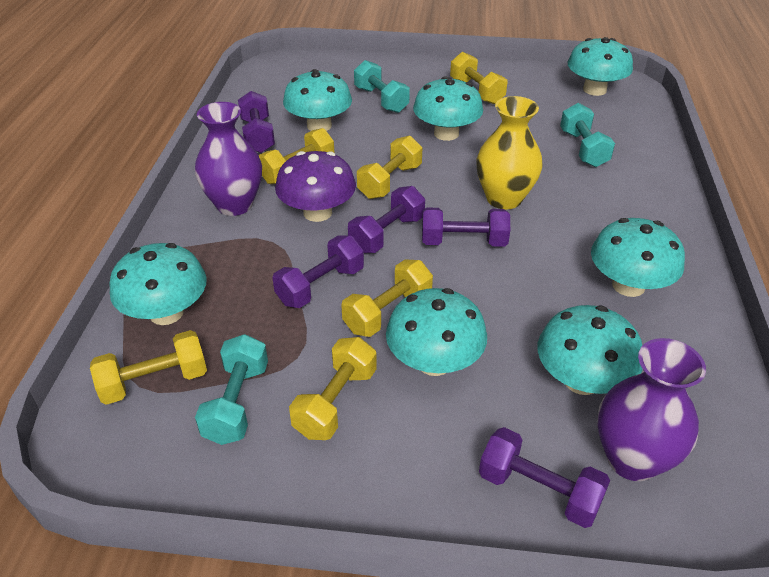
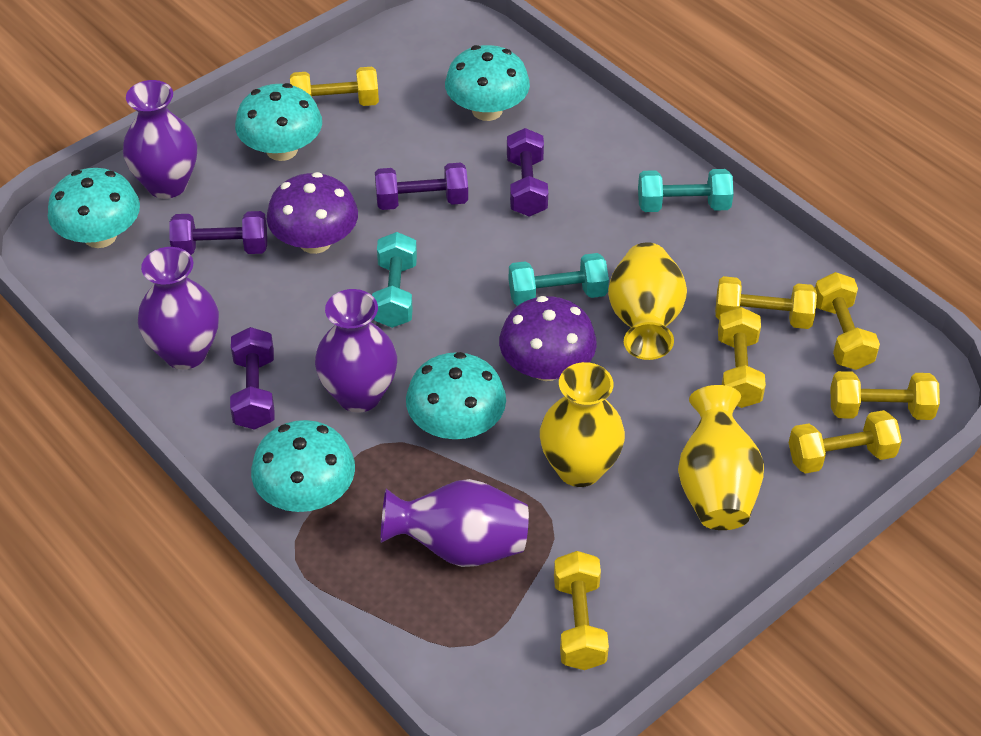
purple dumbbell: [238,91,275,153] [272,236,364,308] [348,186,425,253] [422,208,510,247] [479,427,610,528] = 5 -> [169,211,267,255] [230,327,274,430] [375,163,468,210] [507,128,548,217] = 4
purple mushroom: [275,151,356,222] = 1 -> [267,172,358,254] [499,296,597,381] = 2
purple vase: [195,102,262,216] [597,338,706,481] = 2 -> [123,80,197,199] [138,247,219,370] [315,289,397,413] [381,479,529,567] = 4
turquoise mushroom: [110,243,207,325] [283,69,352,131] [386,288,487,376] [413,76,483,141] [538,305,642,395] [567,37,633,96] [591,218,685,297] = 7 -> [48,168,140,248] [235,83,322,161] [251,420,355,512] [406,352,506,439] [445,45,530,121] = 5
yellow dumbbell: [90,330,207,405] [259,128,334,184] [289,337,377,440] [341,259,433,337] [357,136,422,199] [450,52,508,104] = 6 -> [290,67,379,106] [554,551,609,670] [715,276,817,329] [718,307,766,408] [789,410,902,474] [815,272,880,370] [831,371,940,420] = 7
yellow vase: [476,96,543,209] = 1 -> [540,362,625,487] [608,242,687,360] [678,385,764,530] = 3

